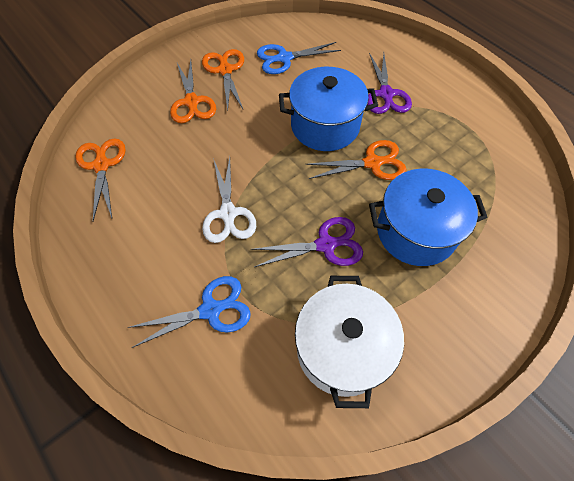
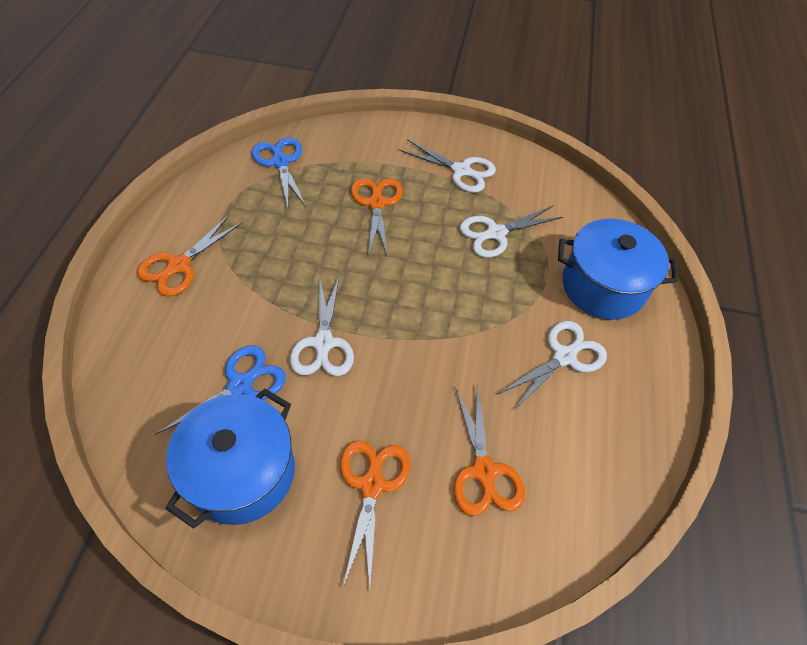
purple scissors: [251,217,363,267] [368,53,412,114] = 2 -> none = 0
white pot: [295,276,404,408] = 1 -> none = 0
white scissors: [202,157,256,243] = 1 -> [290,275,354,376] [399,139,496,193] [459,206,563,258] [498,321,607,411] = 4

